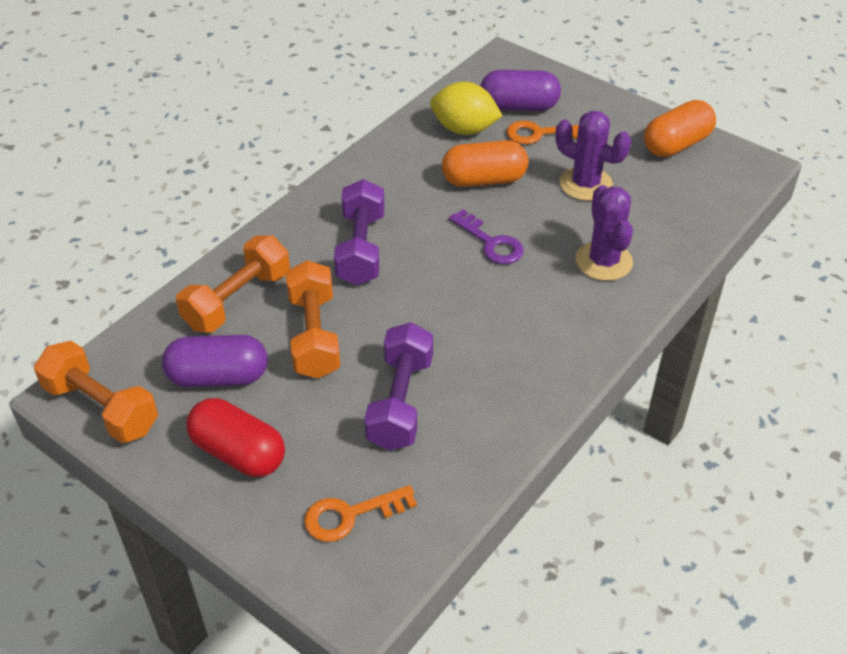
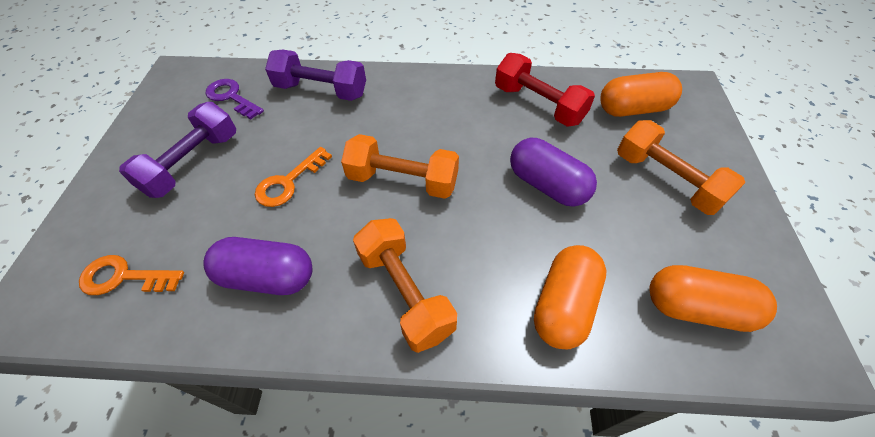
orange capsule: [442,140,528,187] [644,100,716,157] = 2 -> [534,245,607,350] [600,72,682,117] [649,265,777,332] = 3
purple cactus: [555,111,631,201] [575,185,633,281] = 2 -> none = 0
red capsule: [186,398,285,477] = 1 -> none = 0
red dumbbell: none = 0 -> [495,53,595,127] = 1
yellow lemon: [430,82,503,135] = 1 -> none = 0

